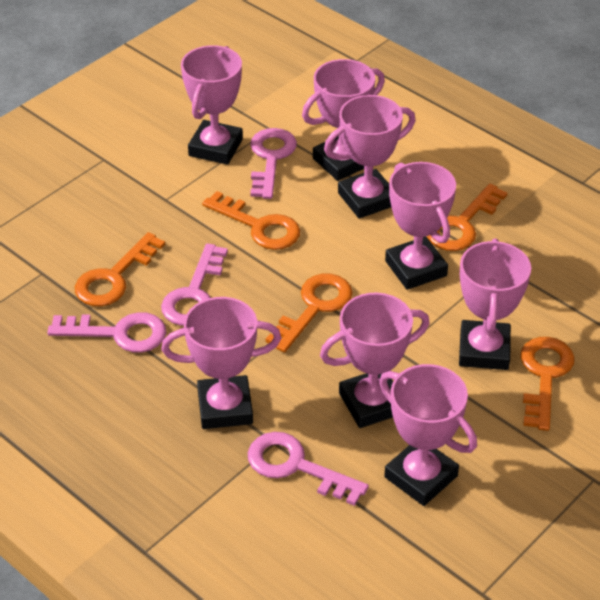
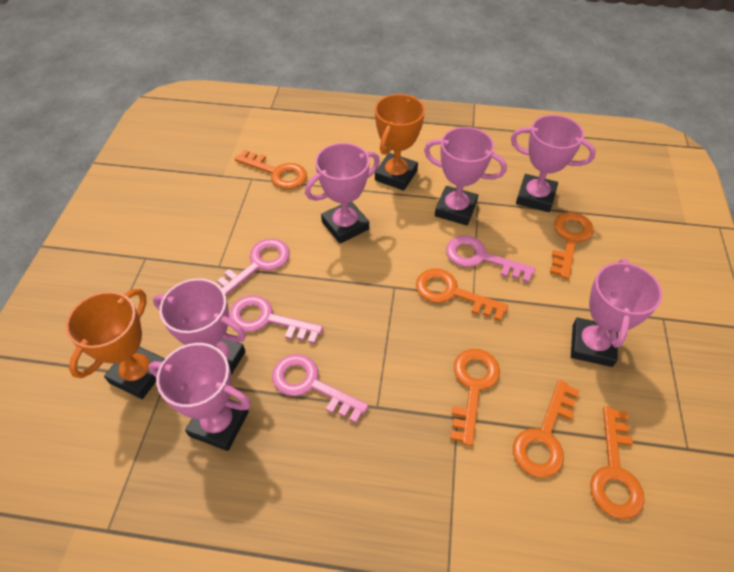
orange key: [75,232,165,306] [202,191,300,250] [266,274,353,352] [427,183,507,251] [520,337,574,431] = 5 -> [235,150,307,189] [416,268,508,321] [450,349,500,446] [513,380,580,478] [550,212,594,279] [590,407,645,519] = 6
orange trophy: none = 0 -> [66,289,165,399] [375,94,425,191] = 2
pink trophy: [161,297,281,429] [181,45,243,165] [302,59,385,181] [320,293,430,428] [324,95,416,219] [379,364,477,506] [385,162,456,290] [459,238,531,370] = 8 -> [148,343,251,451] [153,278,246,375] [305,143,380,244] [424,127,507,225] [511,115,596,212] [571,259,662,367] = 6

